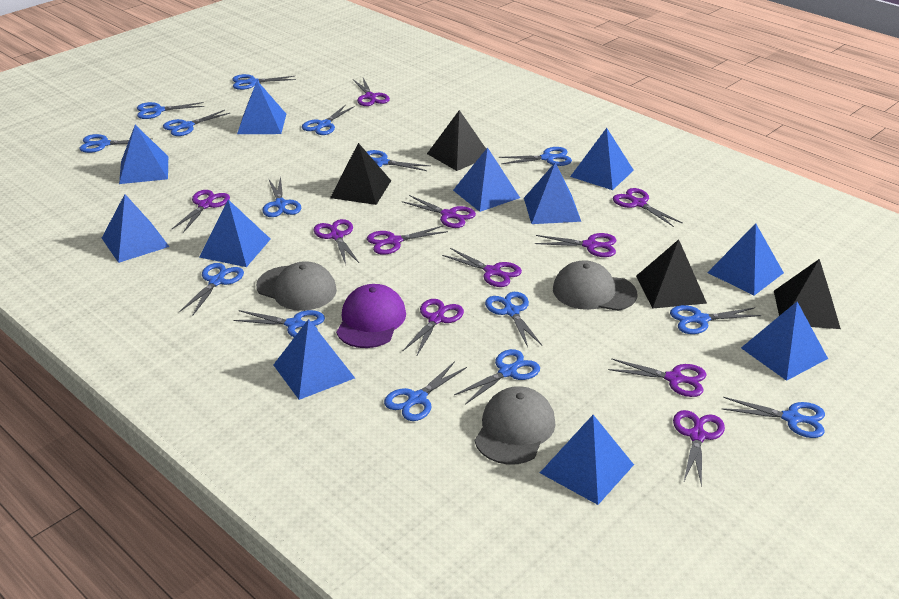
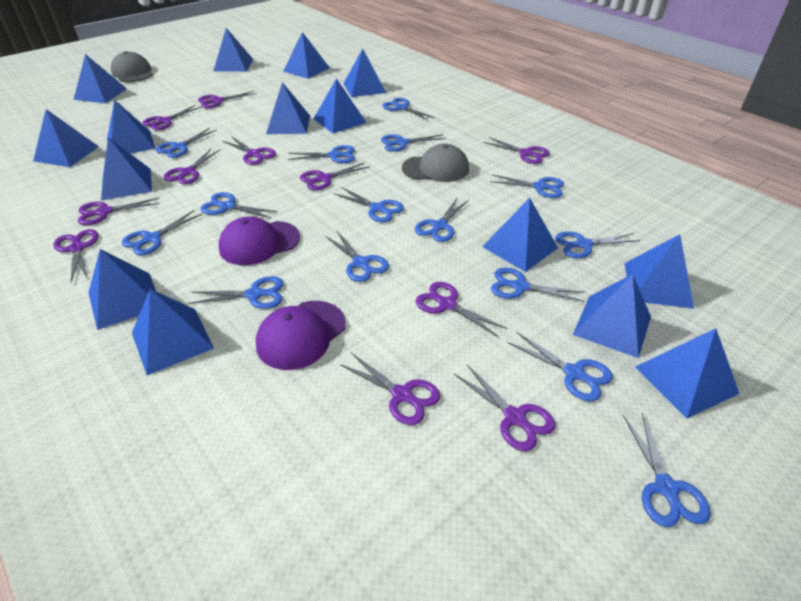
black pyramid: [330,143,391,205] [427,110,486,171] [636,239,707,309] [774,259,841,329] = 4 -> none = 0
blue pyramid: [102,194,169,263] [119,125,168,184] [199,200,271,267] [237,81,286,134] [273,319,355,400] [453,147,520,212] [524,162,581,224] [540,415,634,505] [570,128,634,190] [707,223,784,296] [741,302,828,381] = 11 -> [33,109,99,167] [74,54,127,103] [88,249,156,330] [101,137,152,201] [107,99,156,154] [132,289,214,375] [214,28,254,72] [266,82,310,134] [283,32,330,79] [313,78,367,133] [343,48,386,97] [482,198,558,272] [573,274,651,358] [624,234,694,309] [635,328,740,419] = 15
grey cap: [256,261,337,311] [475,386,555,465] [553,260,637,311] = 3 -> [111,51,153,82] [402,144,469,182] = 2
purple cap: [336,284,406,348] = 1 -> [218,216,300,265] [256,301,346,370] = 2

